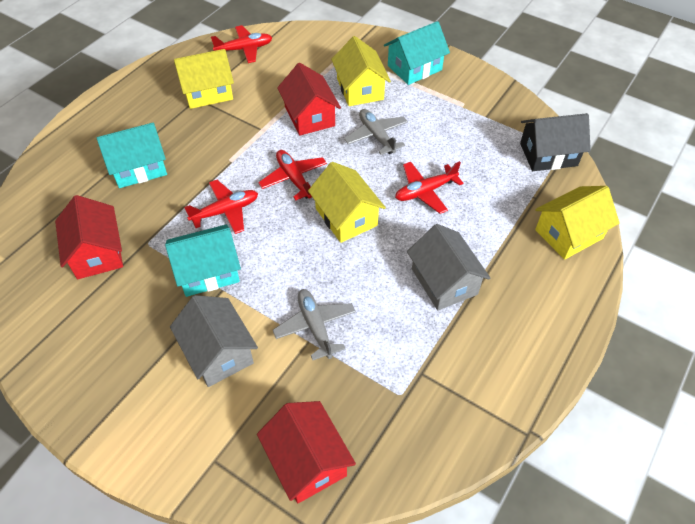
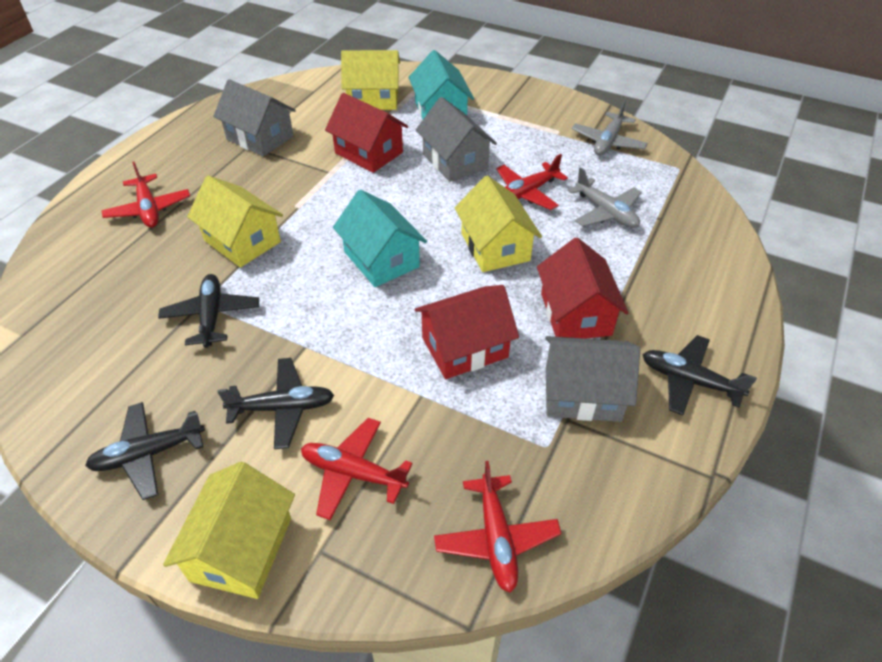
black house: [520,113,591,171] = 1 -> none = 0
black plane: none = 0 -> [85,402,205,500] [158,274,259,348] [217,358,334,449] [643,335,757,415] = 4
grey house: [170,295,258,387] [407,224,490,310] = 2 -> [213,79,296,156] [416,97,497,182] [545,336,640,422] = 3
turquoise house: [97,123,167,188] [165,224,241,297] [384,21,450,85] = 3 -> [333,189,427,287] [408,50,474,119] = 2

